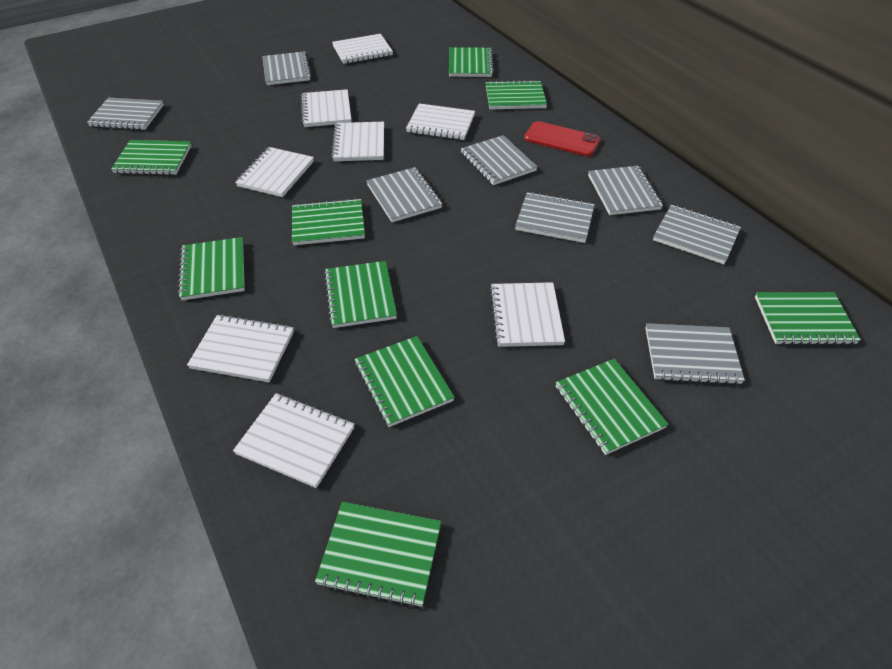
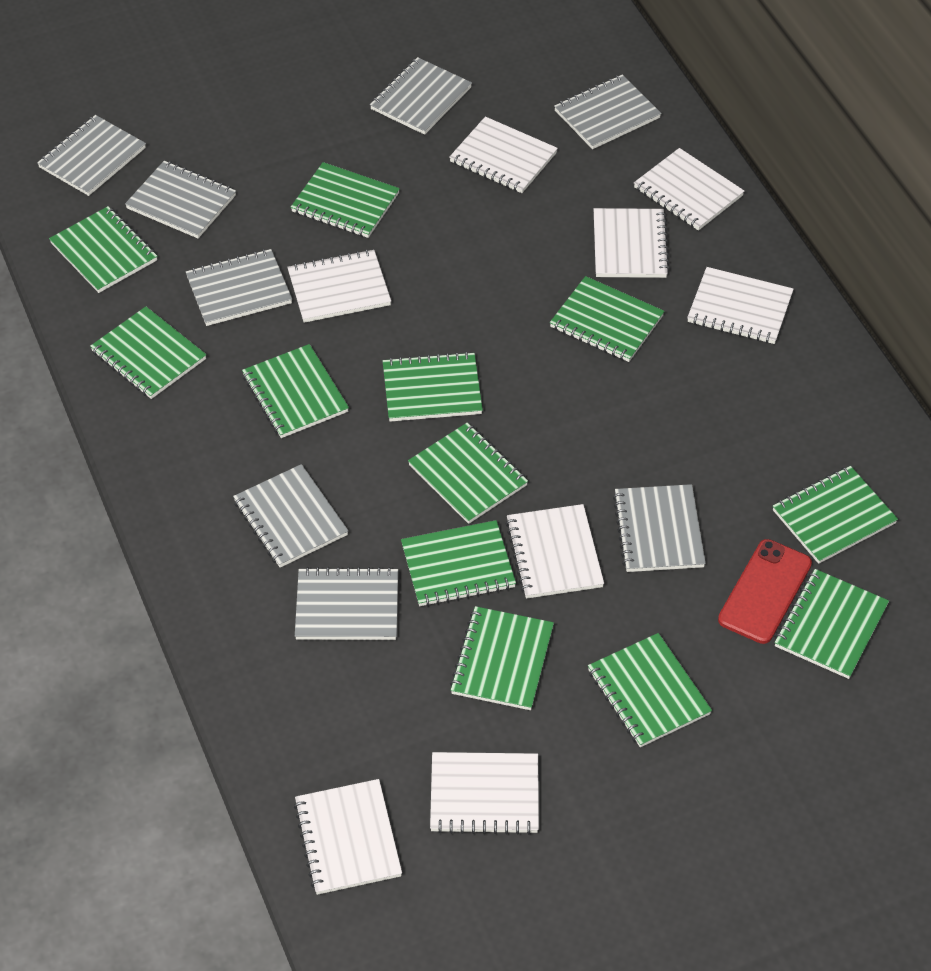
green notebook: [111,140,191,175] [178,237,245,300] [292,198,365,245] [315,502,441,608] [324,261,397,328] [355,336,455,427] [449,47,494,77] [486,80,547,109] [556,359,668,455] [755,292,861,345] = 10 -> [49,206,157,293] [90,306,206,399] [242,344,349,438] [291,162,400,238] [383,352,483,422] [401,520,516,607] [408,423,528,524] [450,606,554,710] [550,276,664,362] [588,633,712,747] [773,466,898,564] [774,569,889,679] = 12

